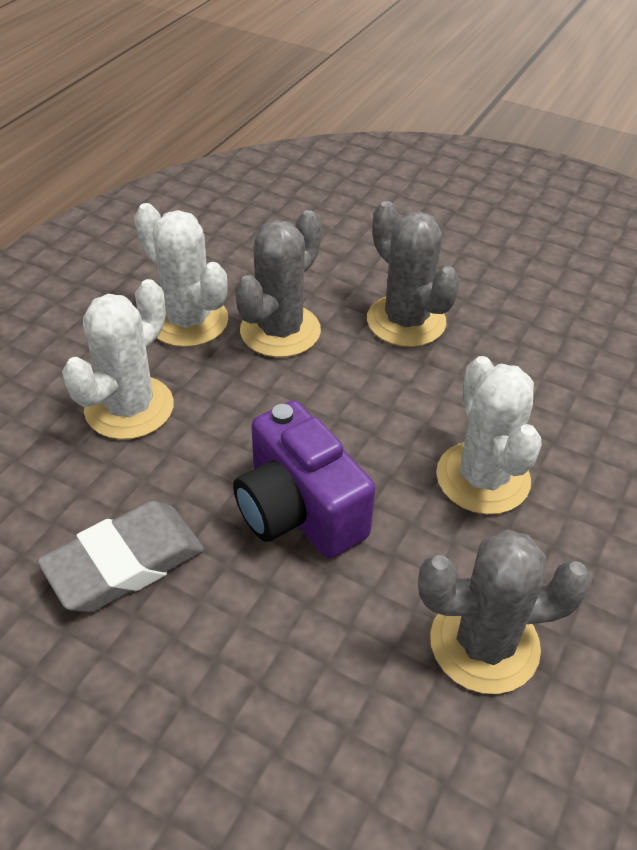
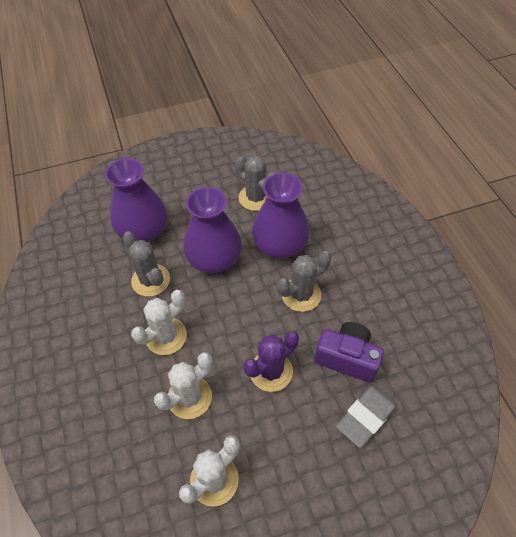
purple cactus: none = 0 -> [244,331,299,392] = 1
purple vase: none = 0 -> [105,158,167,242] [183,187,242,273] [252,173,310,258] = 3

